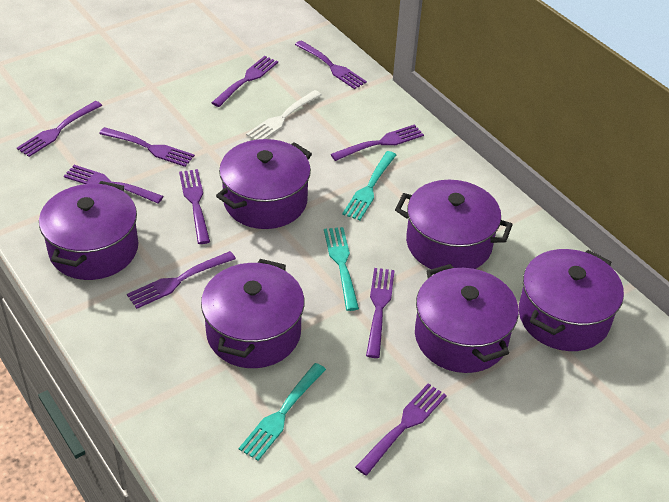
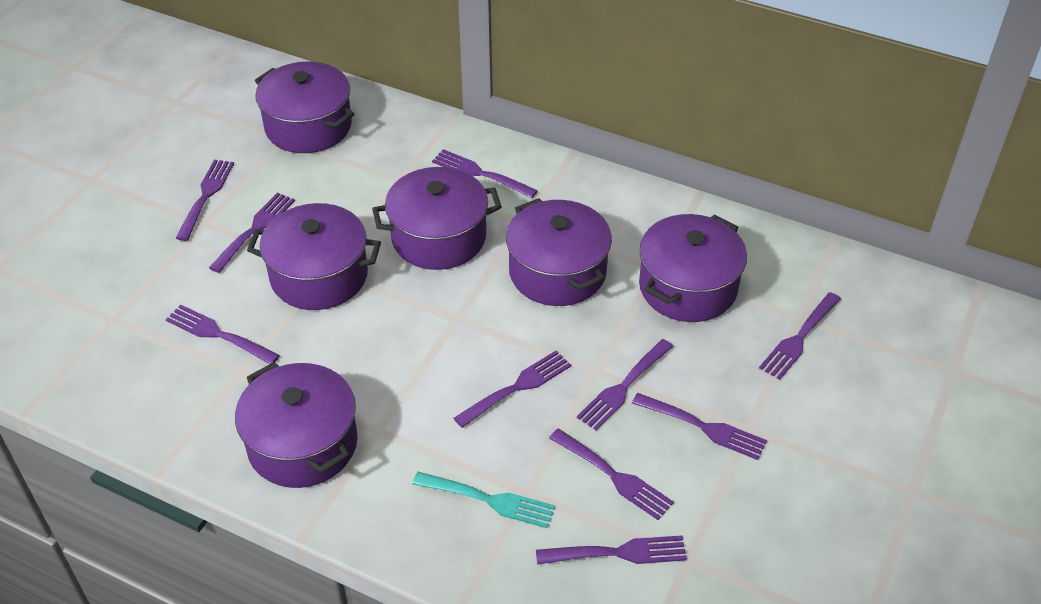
turquoise fork: [239,363,326,461] [324,227,359,311] [342,151,396,220] = 3 -> [412,472,555,528] = 1
white fork: [246,90,322,140] = 1 -> none = 0

